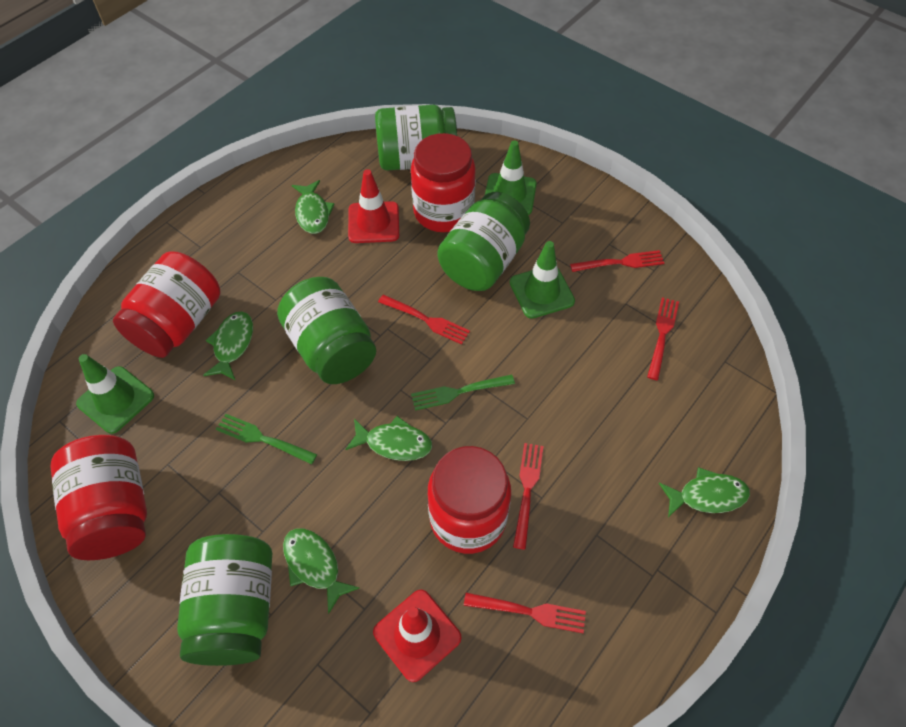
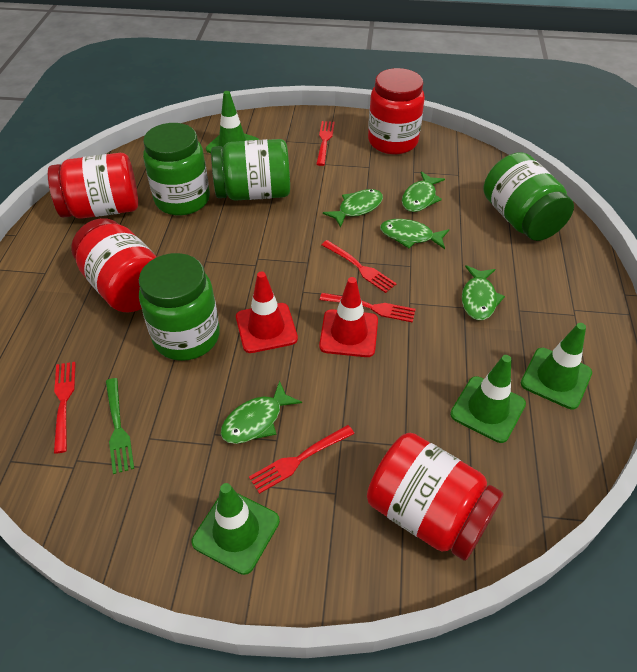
green fork: [216,414,317,465] [411,375,515,410] = 2 -> [106,378,134,474] = 1
green traffic cone: [76,354,154,434] [485,141,537,215] [509,241,575,319] = 3 -> [192,483,280,575] [206,91,259,153] [450,355,526,443] [521,323,592,409] = 4

